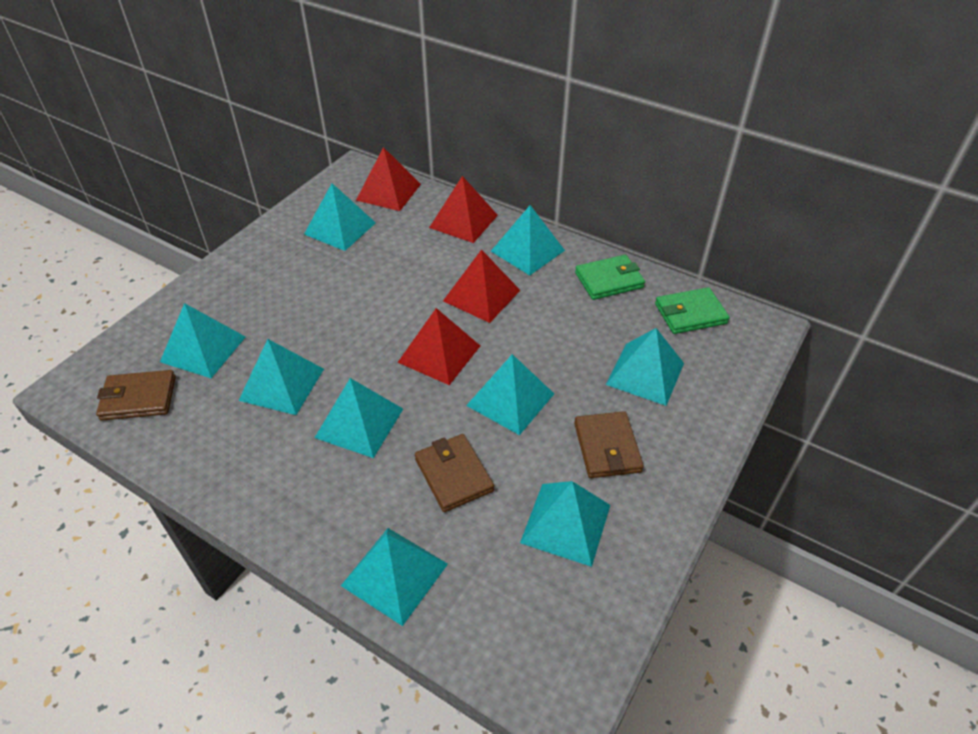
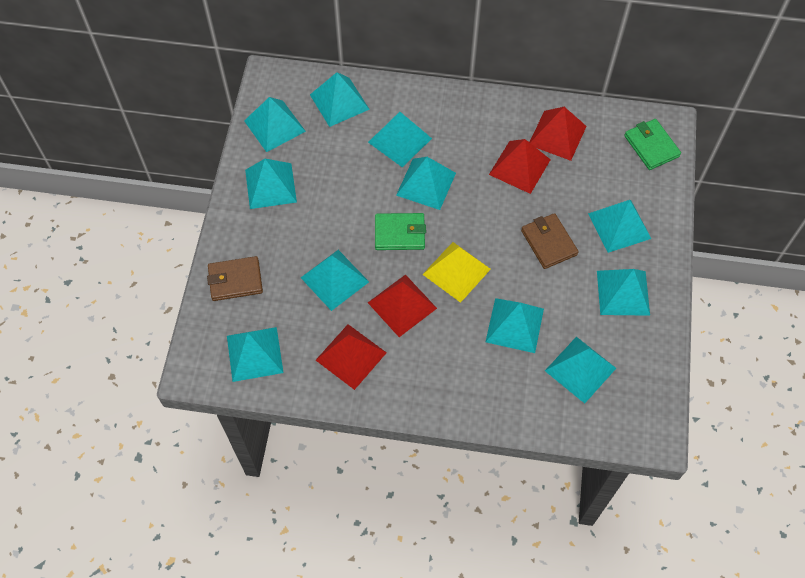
brown wallet: [96,370,176,421] [415,434,494,512] [574,411,644,478] = 3 -> [207,256,263,301] [521,213,579,269] = 2
turquoise pyramid: [160,303,245,378] [239,339,324,415] [304,183,376,251] [315,378,403,458] [341,528,448,626] [466,354,554,435] [491,205,565,275] [520,481,610,567] [606,328,684,406] = 9 -> [227,327,284,382] [244,97,306,152] [245,159,297,209] [301,250,369,311] [310,72,370,127] [368,112,432,167] [396,157,456,210] [486,298,544,353] [545,337,616,404] [588,200,651,253] [597,269,650,316] = 11
yellow pyramid: none = 0 -> [422,242,491,303] = 1

